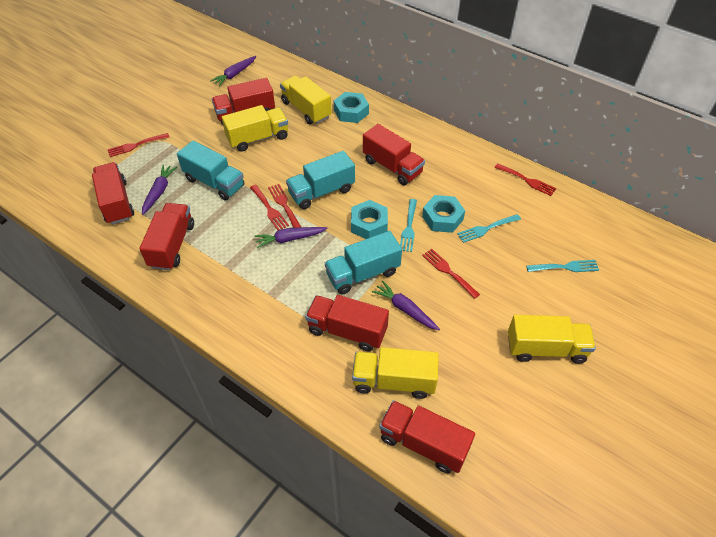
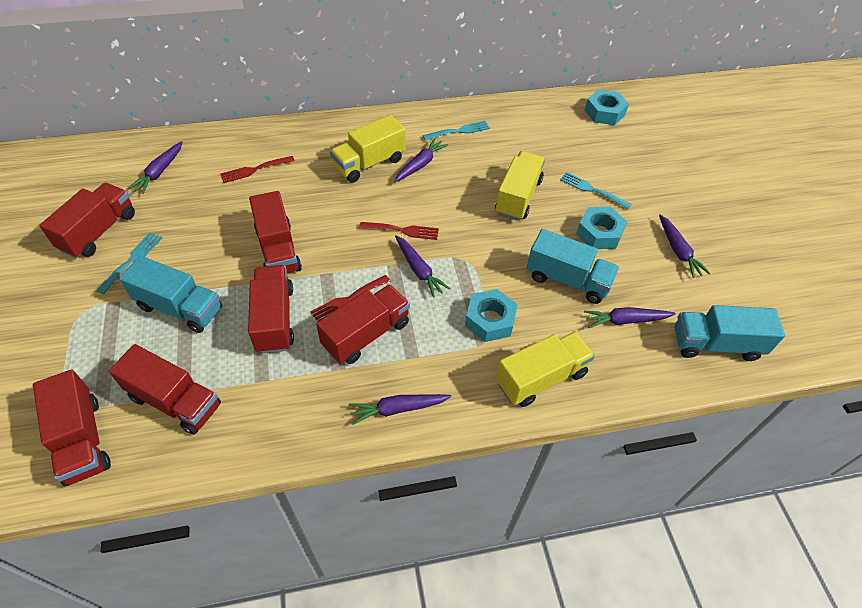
purple carrot: [142,165,177,215] [210,56,256,86] [254,227,327,248] [372,281,440,330] = 4 -> [128,141,182,194] [349,394,452,425] [394,138,448,182] [395,235,451,298] [584,307,675,328] [659,215,711,278] = 6
red fork: [107,133,170,157] [250,185,289,230] [268,184,301,228] [422,249,480,299] [494,163,556,196] = 5 -> [220,156,295,183] [311,275,390,322] [359,222,439,240] = 3
yellow truck: [222,105,288,152] [280,76,332,124] [352,347,439,399] [508,315,596,364] = 4 -> [330,115,406,183] [495,151,545,221] [496,331,595,407] = 3

